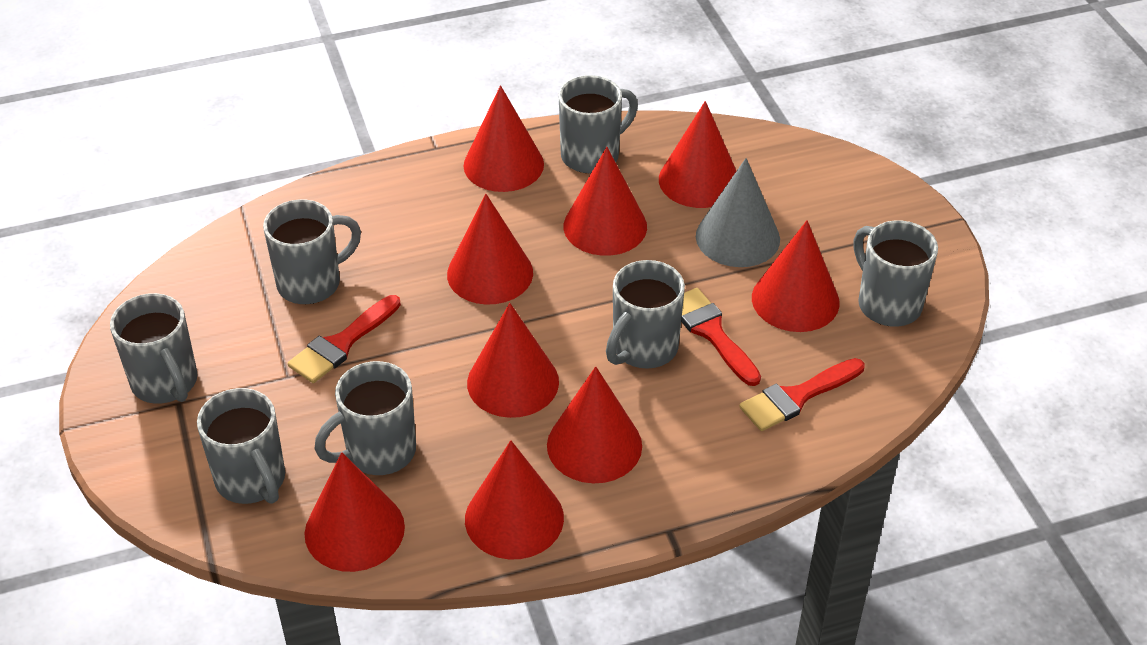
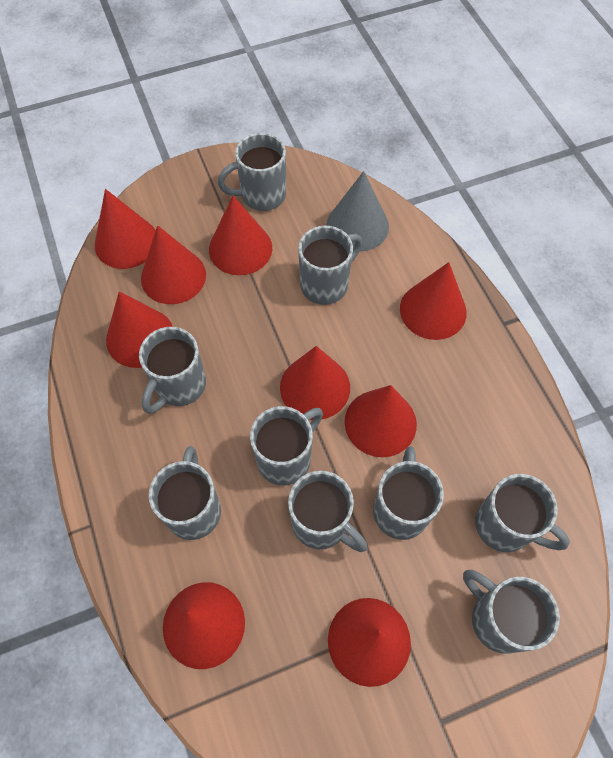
grey mug: [110,293,198,404] [197,388,285,504] [263,199,361,304] [315,361,416,475] [558,75,638,173] [606,260,685,369] [854,220,938,327] = 7 -> [139,327,206,414] [149,446,221,540] [218,133,286,211] [250,406,323,485] [288,471,367,552] [298,226,362,305] [373,446,444,540] [463,570,560,654] [475,474,570,552] = 9
red brush: [288,295,401,383] [681,288,761,386] [739,358,865,431] = 3 -> none = 0

